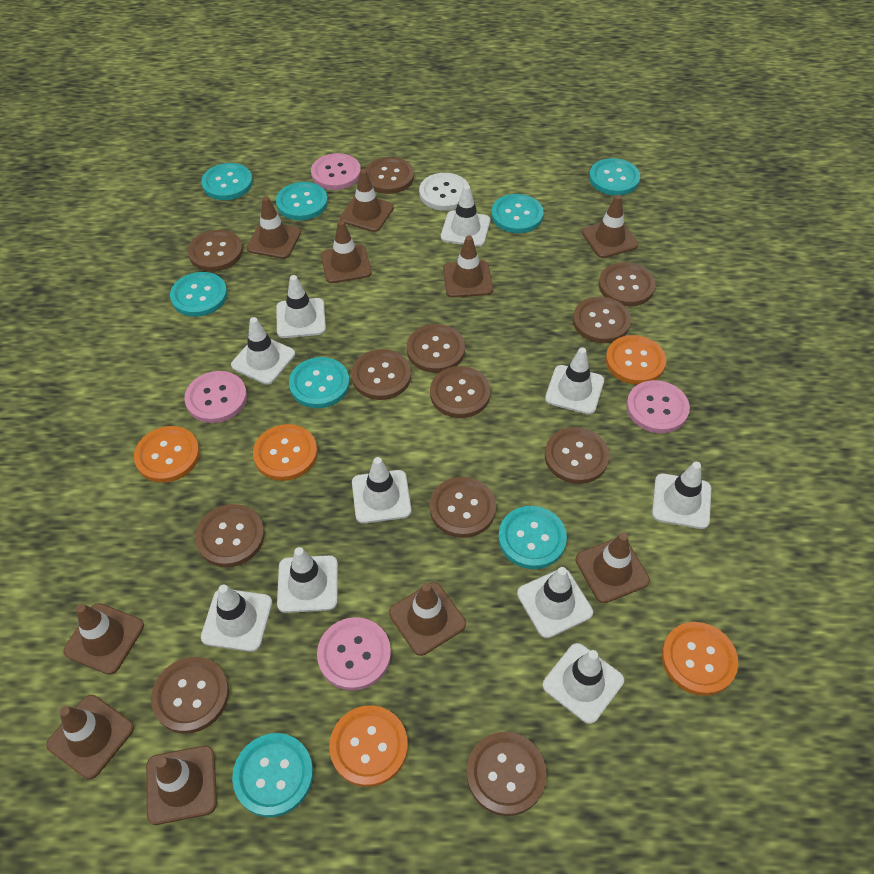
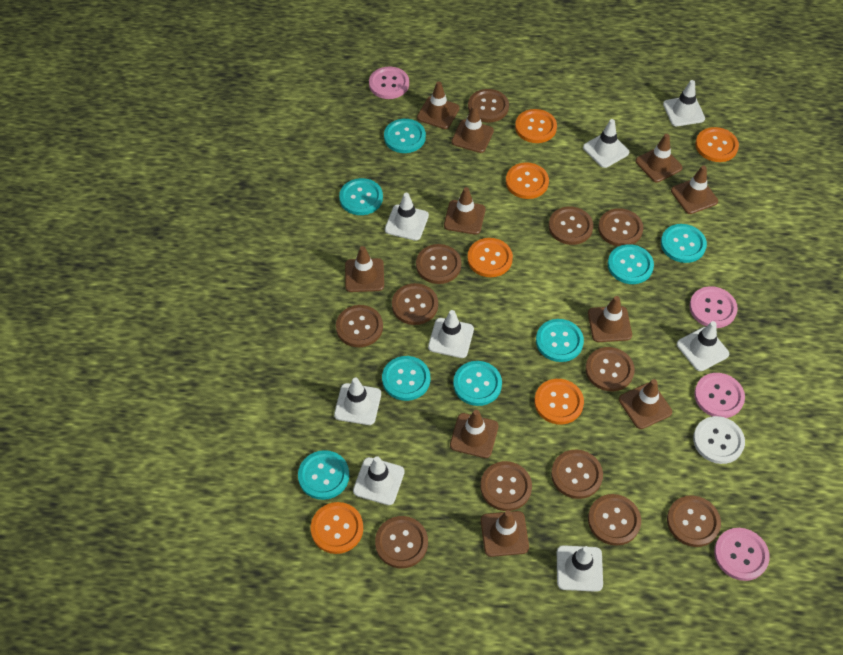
orange button: [134,426,200,483] [253,424,318,481] [329,705,408,787] [606,335,666,385] [662,622,738,696] = 5 -> [310,502,363,554] [467,238,513,277] [506,163,549,199] [515,109,557,143] [534,379,584,425] [695,127,739,162] = 6
white traffic cone: [201,584,272,652] [231,317,295,385] [276,275,326,338] [277,547,338,613] [352,457,412,524] [441,185,490,247] [517,567,593,638] [542,643,624,724] [545,348,604,415] [652,462,711,529] = 10 -> [334,378,381,425] [353,456,405,505] [385,193,429,241] [428,310,474,358] [557,545,603,592] [583,119,629,168] [663,80,705,126] [677,321,729,371] = 8

